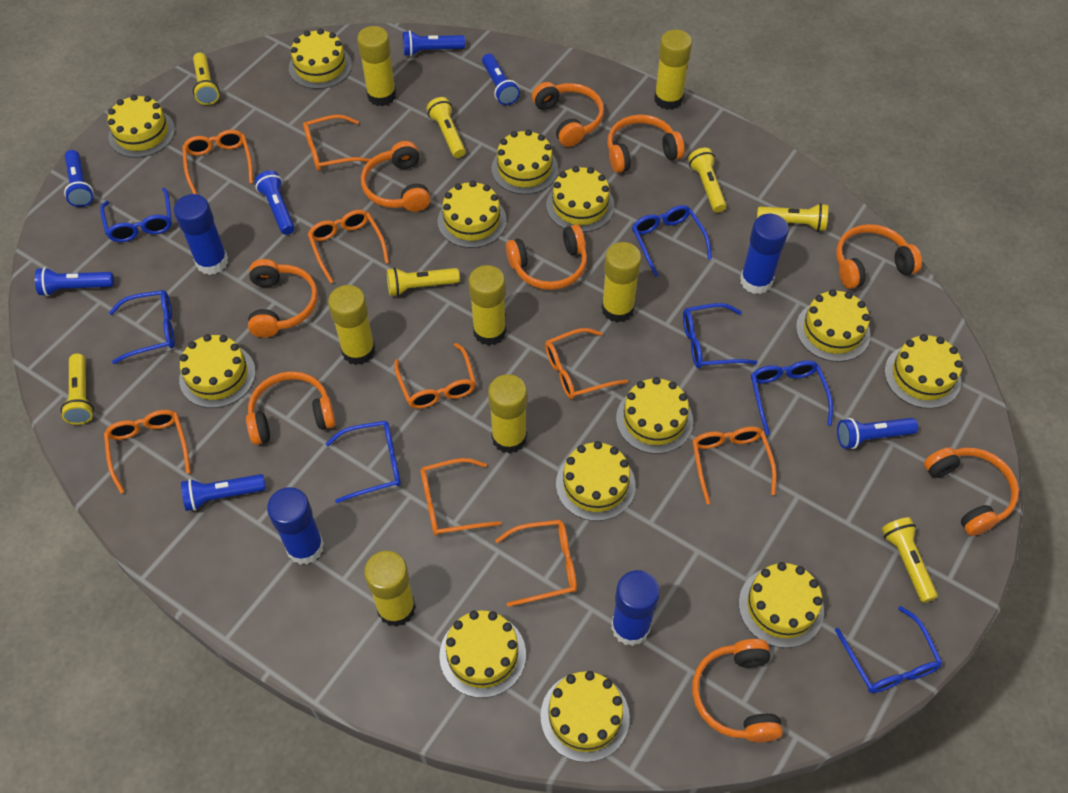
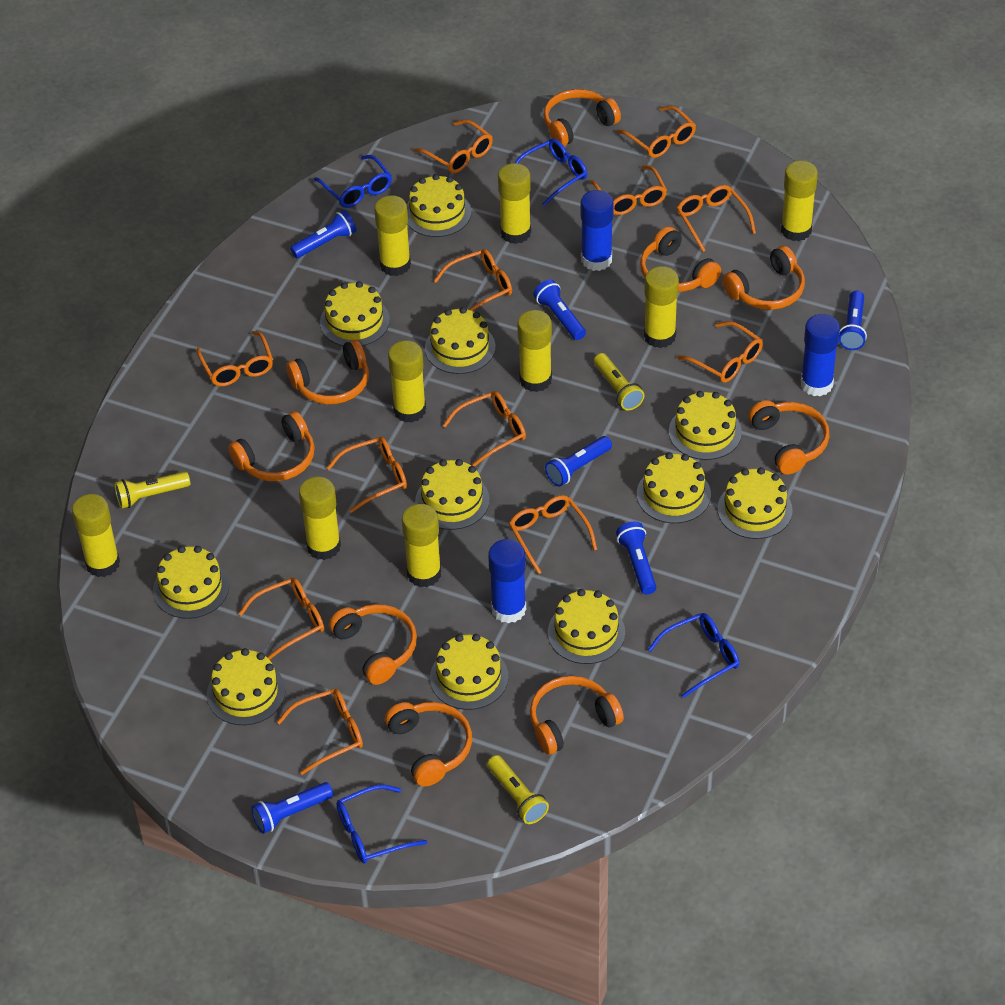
blue flashlight: [35,267,114,296] [64,150,94,207] [181,474,266,511] [255,171,295,235] [403,30,465,56] [482,54,520,105] [837,418,918,449] = 7 -> [251,782,333,834] [290,210,356,258] [533,279,586,340] [545,436,612,487] [616,522,656,595] [839,290,867,350] = 6
blue glasses: [100,188,172,242] [109,290,175,364] [325,421,401,503] [632,205,712,277] [683,303,758,368] [751,360,833,435] [835,606,943,693] = 7 -> [314,155,392,208] [337,785,427,863] [515,138,587,206] [648,613,739,698] = 4
blue glue stick: [174,194,228,275] [267,487,324,565] [611,570,660,646] [740,214,789,294] = 4 -> [488,539,526,624] [581,190,614,271] [801,314,840,396] = 3
orange glasses: [104,410,191,493] [182,130,253,194] [303,115,371,171] [308,210,389,283] [394,343,476,409] [420,458,501,536] [495,520,577,607] [545,328,628,399] [692,427,777,504] = 9 -> [196,331,273,386] [238,578,324,660] [277,689,363,775] [327,437,407,513] [414,119,493,173] [434,249,512,311] [443,391,526,467] [509,495,597,574] [591,165,667,215] [617,106,696,158] [677,185,756,252] [677,321,763,383] = 12
yellow cake: [107,94,175,158] [179,334,256,408] [289,29,352,89] [438,181,507,248] [439,610,526,698] [491,130,558,194] [540,671,630,762] [546,166,615,232] [556,441,636,521] [616,377,693,454] [739,562,824,648] [796,289,870,362] [884,334,963,409] = 13 -> [153,546,229,619] [207,648,286,725] [320,281,390,346] [407,174,471,237] [415,459,490,530] [425,307,495,374] [430,634,508,710] [548,589,625,664] [637,452,711,523] [669,391,742,460] [717,467,793,539] = 11
yellow flashlight: [61,353,94,425] [193,53,219,105] [387,267,460,296] [427,97,466,158] [688,148,726,213] [757,203,828,231] [882,517,938,603] = 7 -> [114,472,190,509] [487,755,549,824] [594,353,644,410] = 3
yellow glue stick: [328,285,375,365] [357,26,396,106] [364,551,416,627] [468,265,506,346] [488,374,527,454] [601,242,641,323] [654,29,692,110] = 7 -> [72,494,120,577] [299,477,341,560] [374,195,411,276] [388,340,426,423] [402,504,441,587] [498,163,531,244] [517,310,552,392] [644,266,679,348] [781,160,818,241] = 9

